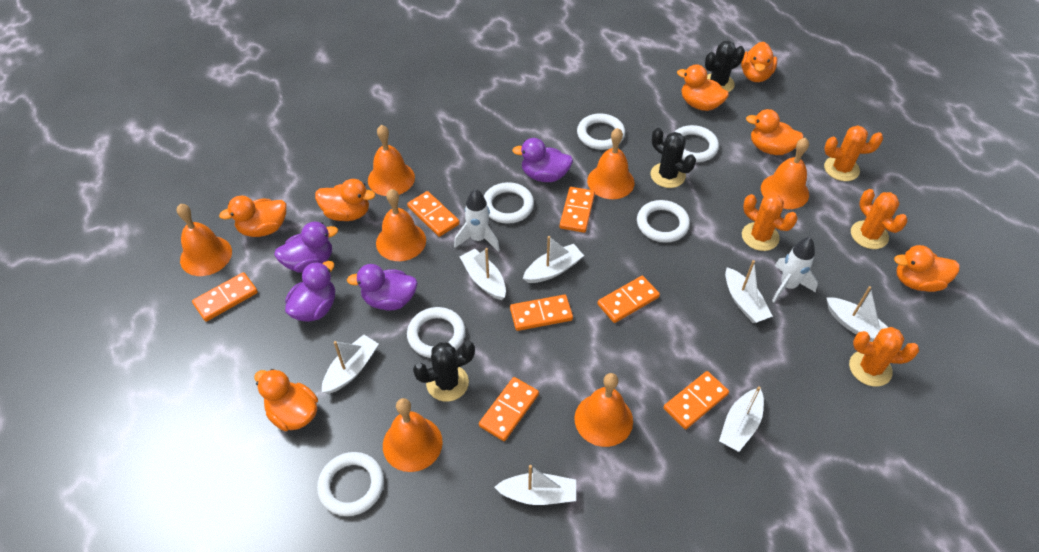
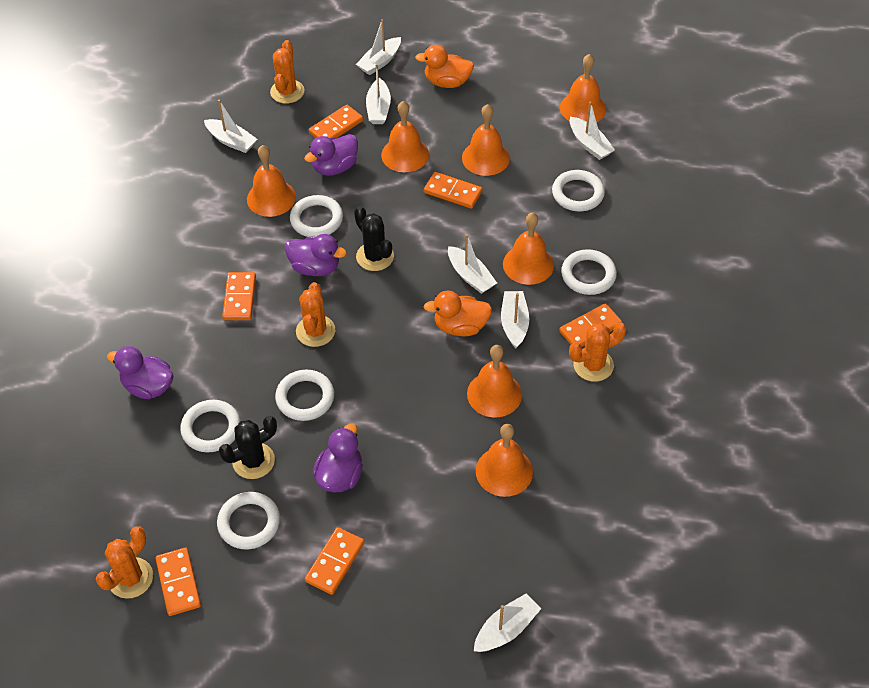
black cactus: [413,341,475,402] [651,128,696,188] [705,41,745,93] = 3 -> [219,416,277,479] [354,206,394,271] = 2
orange domino: [192,272,258,322] [407,191,460,237] [479,377,539,441] [510,295,573,331] [560,187,595,233] [597,276,660,323] [664,371,729,429] = 7 -> [155,548,201,616] [222,272,256,320] [305,527,364,595] [309,105,363,138] [424,172,482,209] [559,303,622,347] = 6
orange duck: [219,196,286,237] [254,369,318,431] [315,179,375,221] [677,65,729,111] [741,42,777,82] [746,109,804,155] [894,245,960,292] = 7 -> [415,45,474,88] [424,291,492,336] = 2
white rocket: [454,189,500,252] [772,237,818,302] = 2 -> none = 0

